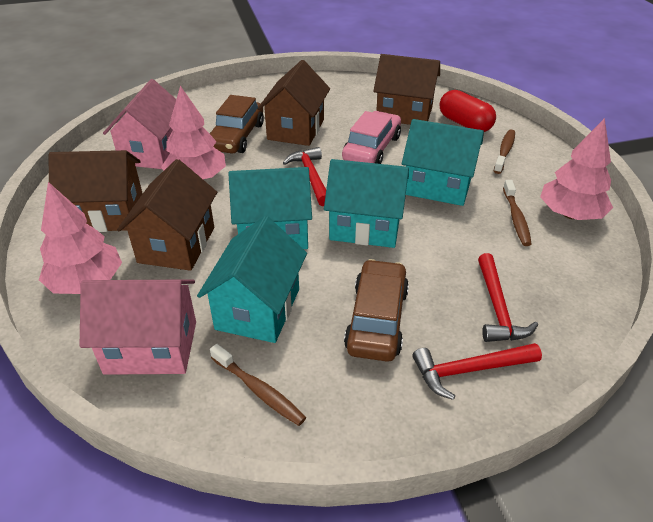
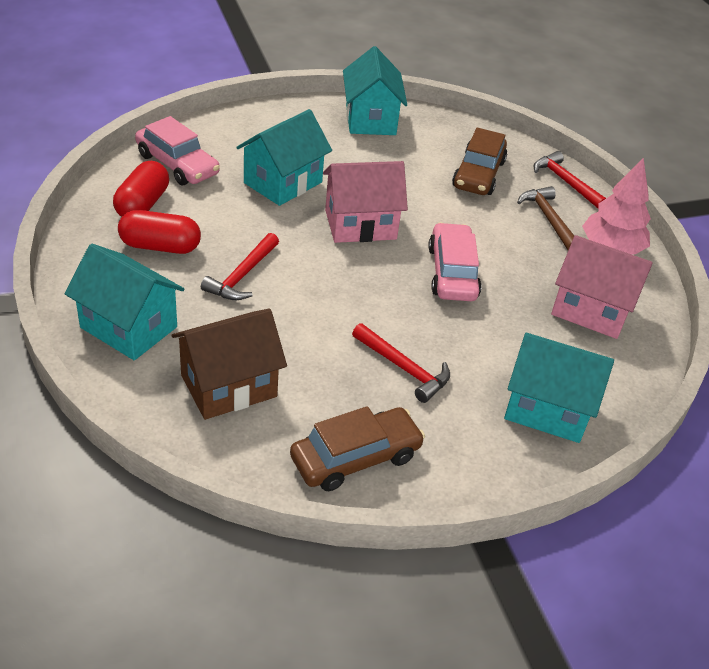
brown hammer: none = 0 -> [517,186,574,250] = 1
brown house: [49,150,143,232] [117,159,217,271] [258,60,330,146] [373,54,440,125] = 4 -> [171,309,287,420] = 1
brown toothbrush: [210,344,306,426] [494,130,515,174] [503,180,531,246] = 3 -> none = 0
pink car: [342,111,401,164] = 1 -> [135,116,220,185] [428,223,482,301] = 2
pink tree: [39,182,122,294] [161,86,226,179] [540,118,613,220] = 3 -> [582,158,651,255] = 1
red capsule: [440,90,496,132] = 1 -> [113,161,169,217] [118,210,201,254] = 2

